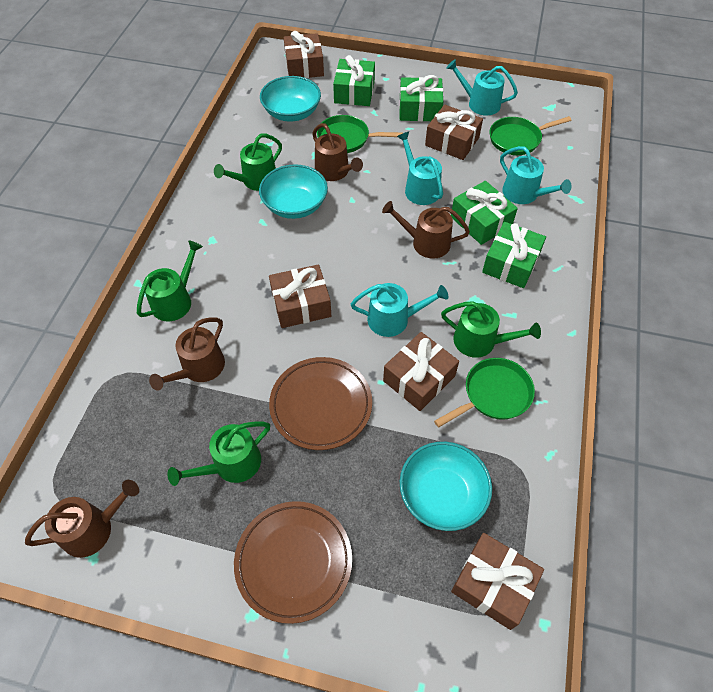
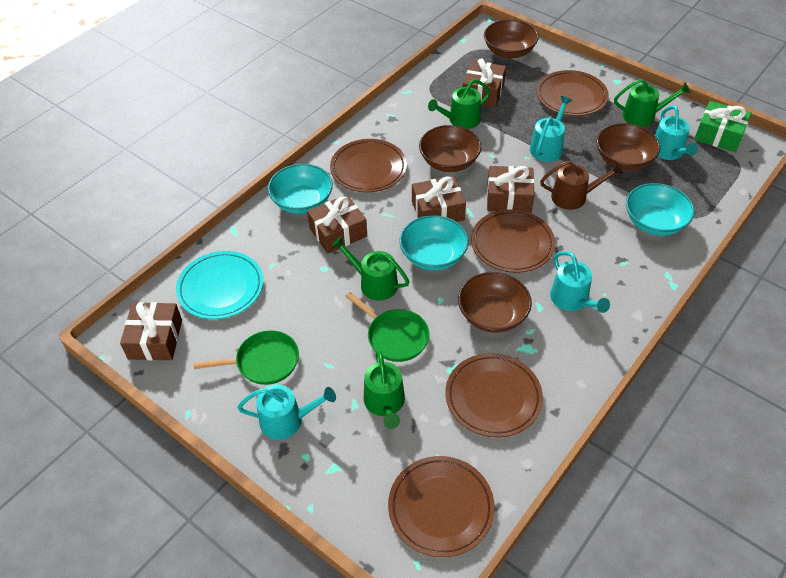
brown bowl: none = 0 -> [419,125,481,172] [458,272,532,333] [484,20,539,58] [596,123,660,171] = 4
brown plate: [234,501,352,624] [269,357,372,450] = 2 -> [330,139,407,193] [388,456,495,557] [445,353,543,437] [471,209,555,273] [536,70,609,116] = 5
brown watering can: [25,480,139,558] [149,317,225,391] [312,123,363,181] [382,201,470,259] = 4 -> [540,161,623,210] = 1
green gift: [333,55,375,106] [399,75,443,121] [451,181,518,245] [482,222,546,288] = 4 -> [694,101,751,152] = 1
green pan: [317,115,403,153] [434,358,535,427] [490,116,572,155] = 3 -> [194,330,299,385] [345,292,430,362] = 2
turquoise plate: none = 0 -> [176,251,263,319] = 1

